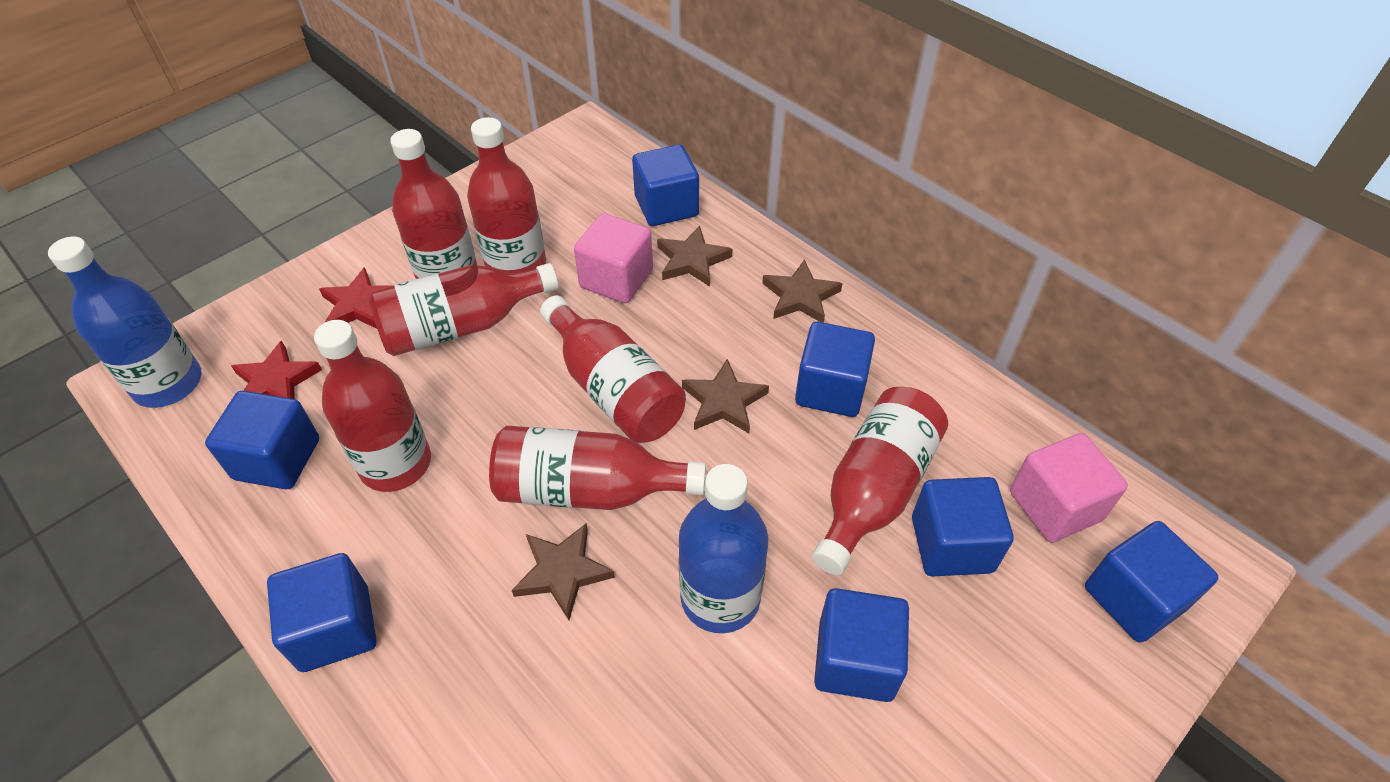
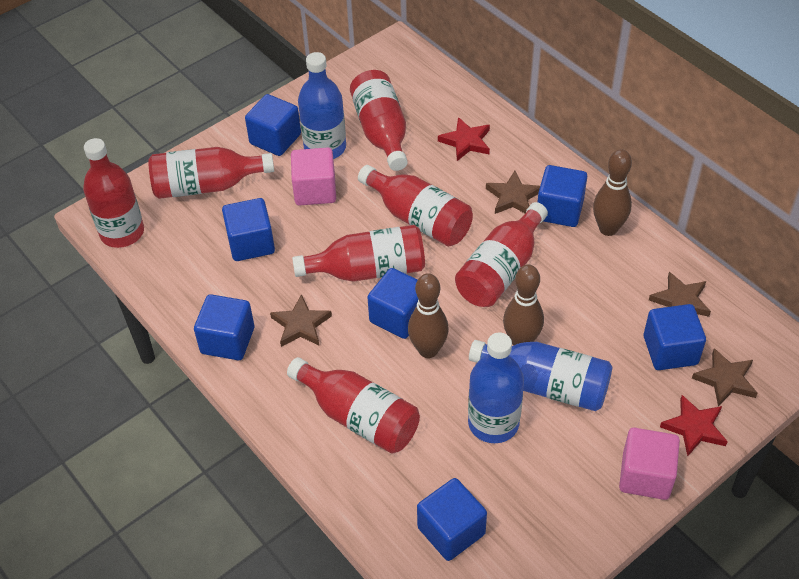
blue bottle: [48,236,202,408] [679,464,768,633] = 2 -> [298,52,346,159] [468,333,524,443] [469,340,612,411] = 3
brown bowling pin: none = 0 -> [408,273,449,358] [503,265,544,346] [593,149,632,236] = 3

